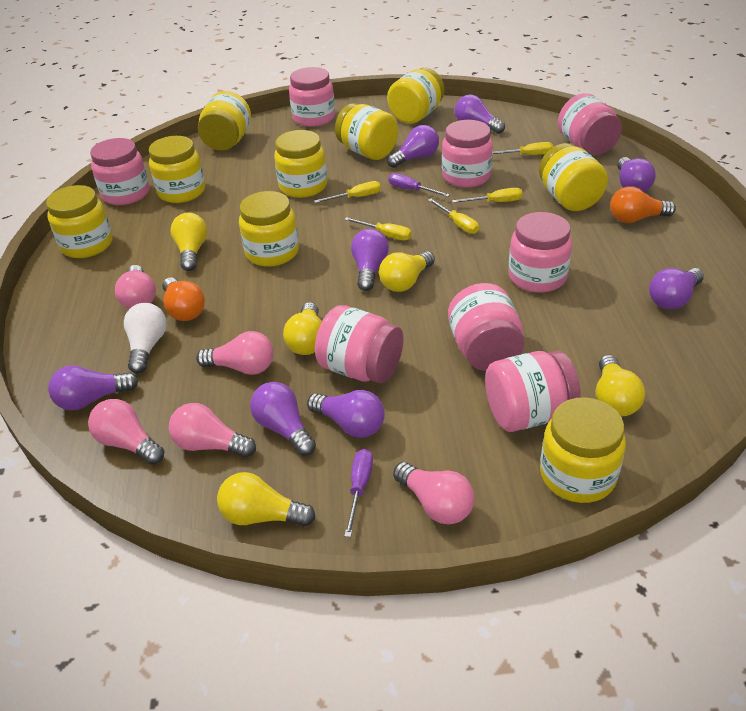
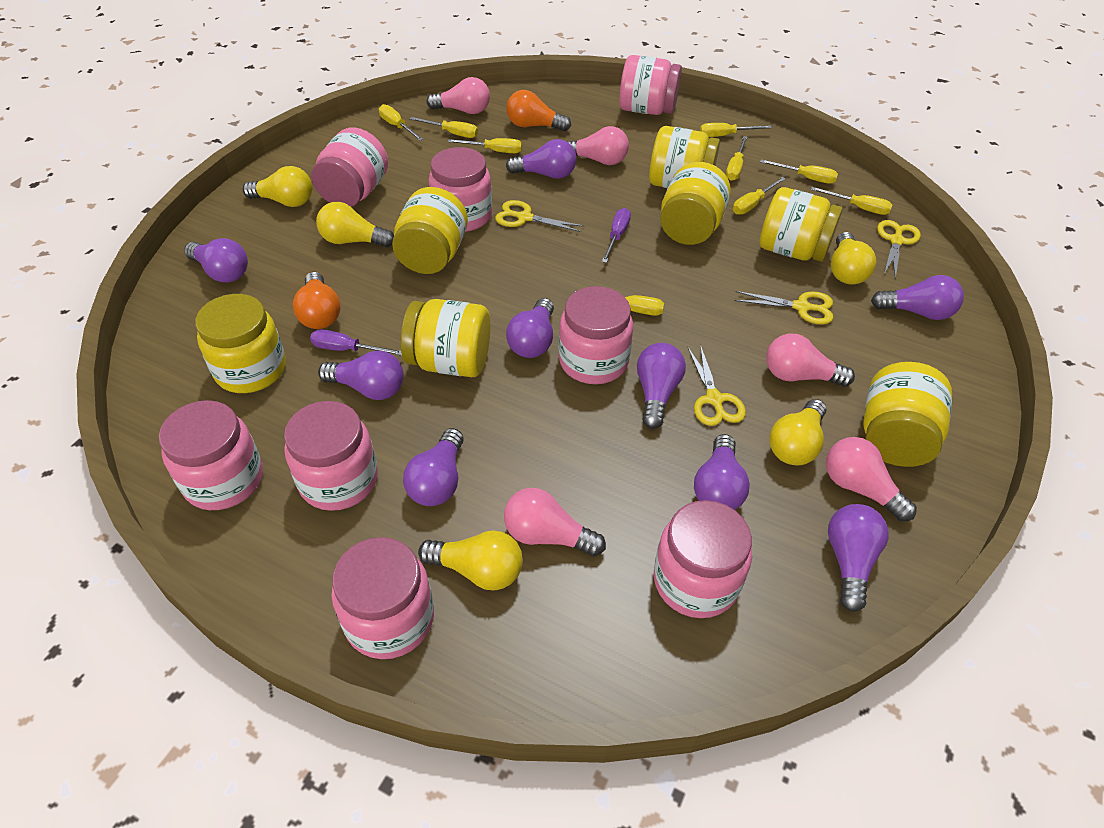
purple light bulb: [48,365,138,411] [250,382,316,456] [307,390,385,438] [351,229,389,291] [387,125,439,168] [455,95,505,134] [617,157,656,192] [649,268,704,310] = 8 -> [184,238,248,283] [318,351,404,400] [403,428,464,506] [506,139,576,179] [506,298,554,358] [637,343,686,429] [694,434,750,510] [828,504,888,612] [871,275,964,320] = 9
white light bulb: [124,303,167,374] = 1 -> none = 0
yellow jar: [46,185,112,258] [149,136,205,203] [198,91,251,151] [239,191,299,267] [274,130,327,198] [335,103,398,160] [387,68,445,124] [539,143,608,211] [540,397,626,503] = 9 -> [195,294,286,393] [392,187,468,274] [401,299,490,377] [649,126,720,188] [660,162,731,245] [759,187,843,262] [863,362,952,467] = 7
yellow scissors: none = 0 -> [495,200,584,232] [688,345,746,426] [734,291,834,325] [877,220,921,279] = 4
yellow screwdriver: [314,181,381,203] [344,217,412,241] [428,199,479,234] [452,188,523,203] [493,142,553,155] = 5 -> [379,104,424,141] [409,117,478,138] [447,138,522,153] [575,291,664,316] [700,123,772,137] [726,136,748,181] [733,177,786,215] [760,159,838,184] [811,187,892,215] = 9

